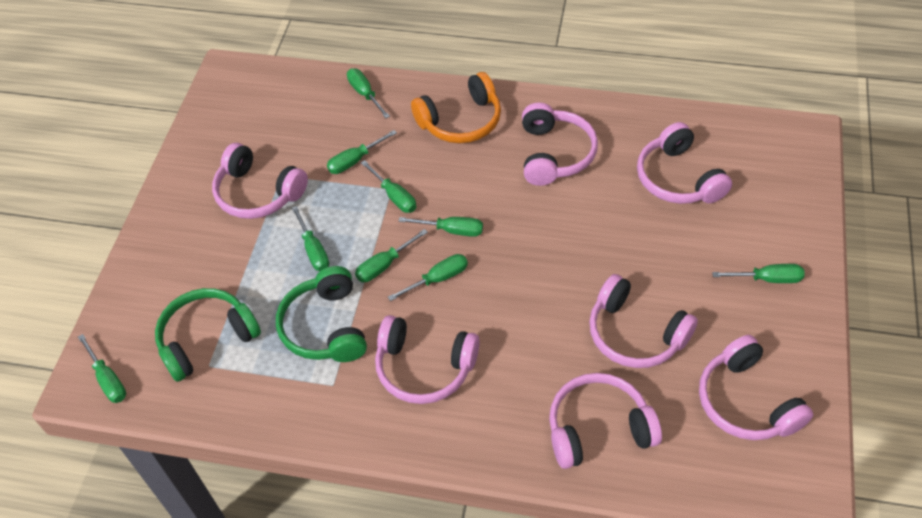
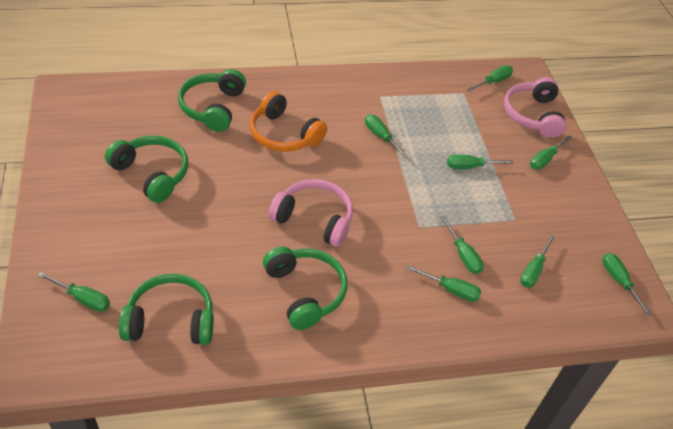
green headphones: [155,288,261,382] [276,266,367,362] = 2 -> [105,135,188,203] [119,274,214,345] [178,69,246,132] [263,247,347,330] = 4
pink headphones: [212,143,308,219] [375,315,480,404] [522,103,598,186] [549,373,662,469] [589,274,698,368] [637,122,732,204] [699,335,813,440] = 7 -> [269,179,353,247] [504,77,566,138] = 2

